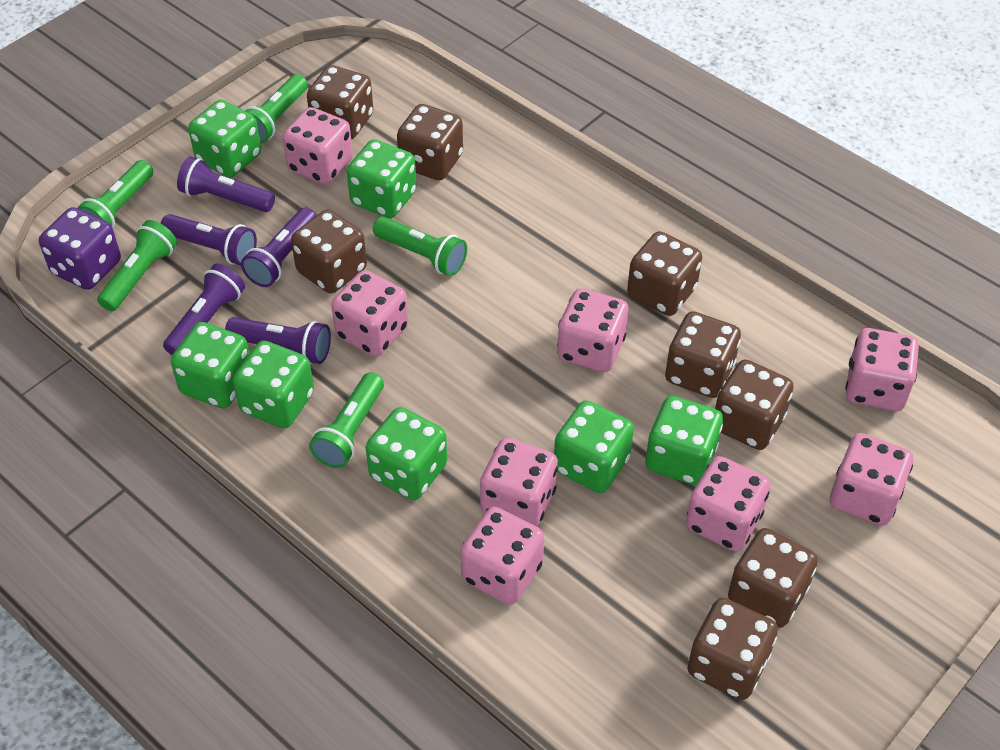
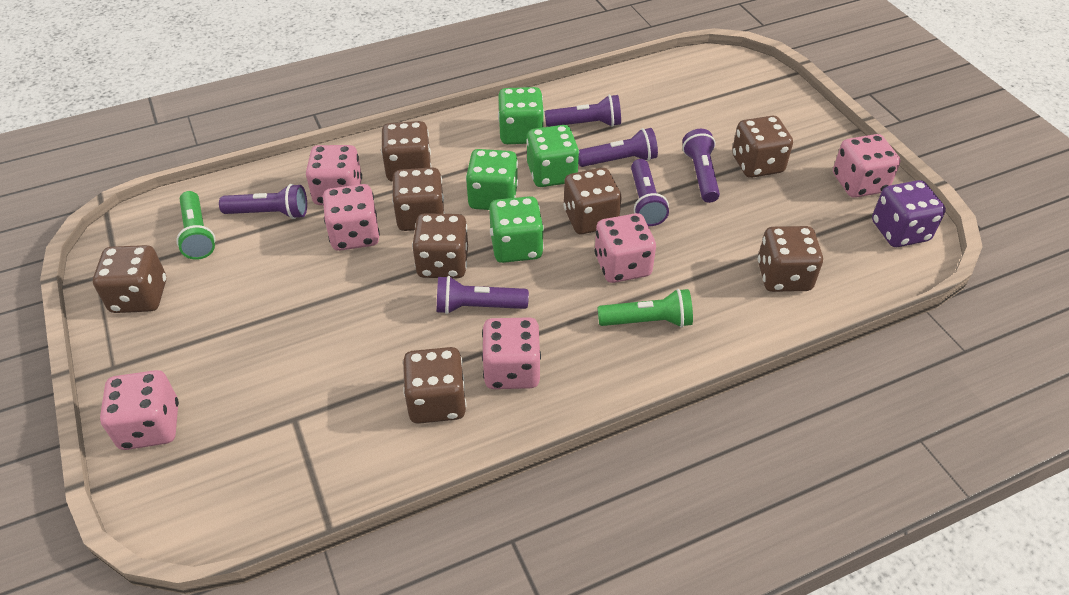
green dice: [171,322,250,408] [188,100,262,178] [233,340,314,428] [347,140,417,218] [366,407,447,500] [554,400,634,493] [645,396,723,485] = 7 -> [466,149,518,210] [489,196,544,263] [498,87,544,144] [526,125,579,187] = 4
green flashlight: [77,160,153,228] [97,220,177,311] [244,74,308,144] [309,372,384,468] [373,217,467,276] = 5 -> [176,191,215,260] [597,289,693,328] = 2
pink dice: [282,107,353,185] [331,270,409,357] [460,507,544,605] [480,438,558,527] [557,288,628,372] [686,456,770,552] [830,433,913,526] [845,328,919,411] = 8 -> [100,370,179,450] [306,145,362,205] [322,184,380,251] [482,317,541,389] [594,213,656,283] [833,134,900,198] = 6
purple flashlight: [161,214,257,265] [163,263,245,355] [177,157,275,212] [225,317,331,364] [241,207,317,287] = 5 -> [219,184,307,219] [437,276,529,314] [545,95,621,127] [578,128,658,167] [631,159,669,226] [682,129,720,203] = 6

